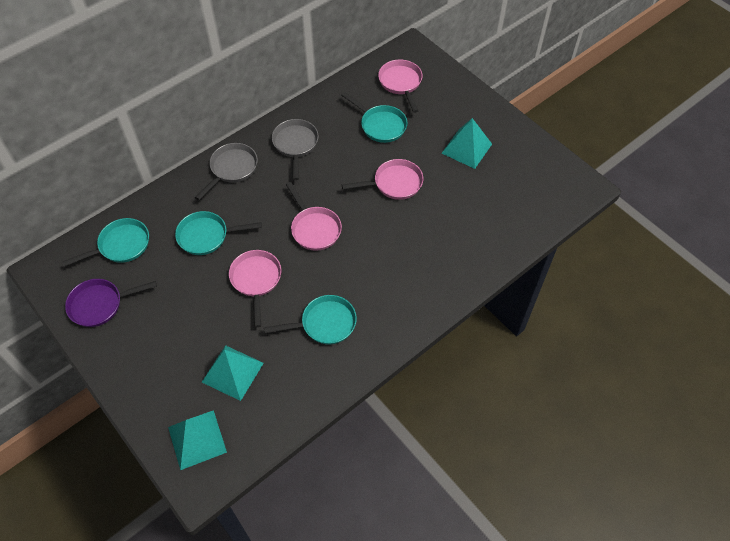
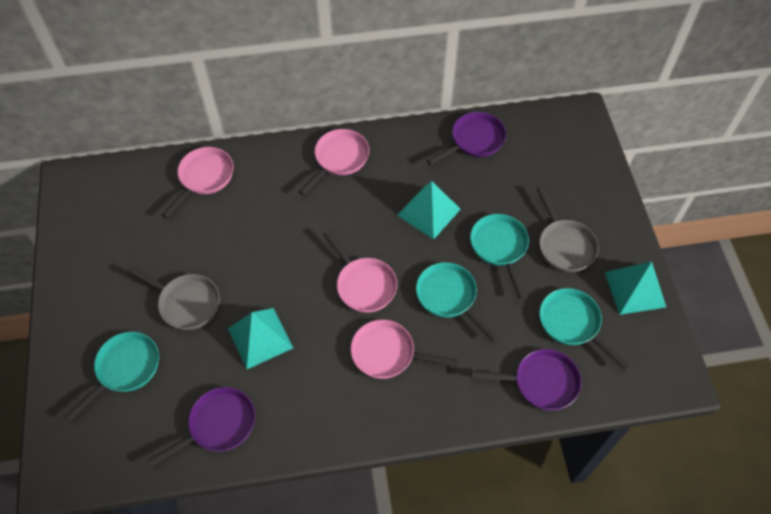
purple pan: [65,279,157,327] = 1 -> [147,387,255,467] [427,112,506,165] [471,349,581,410] = 3

